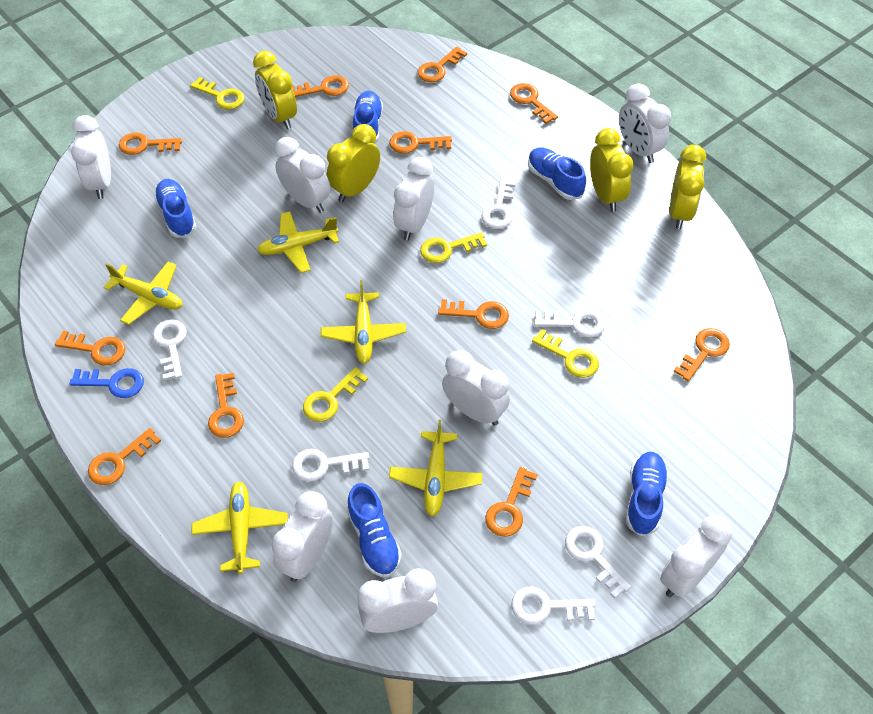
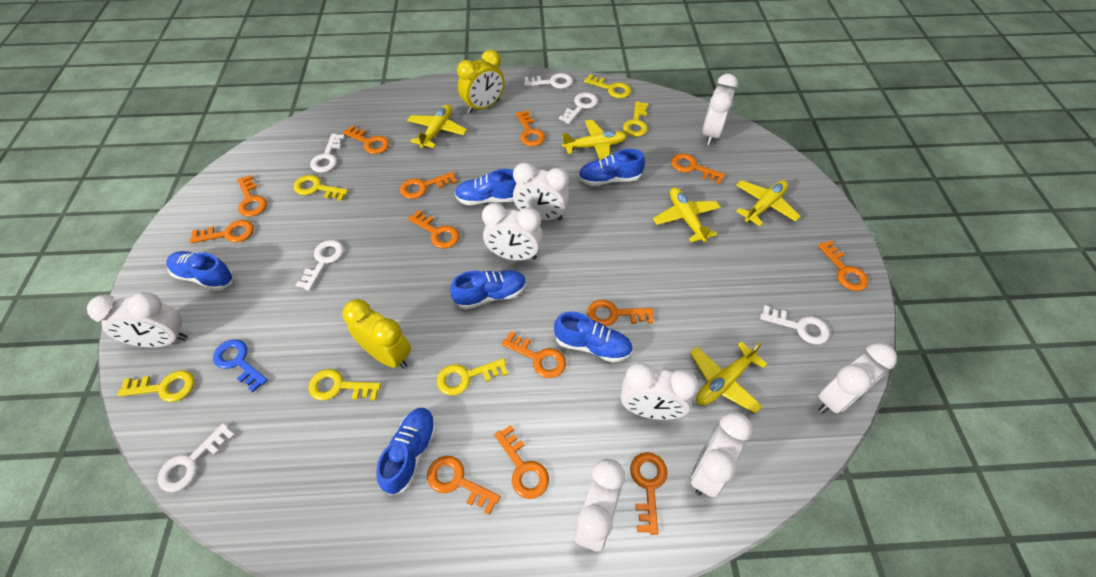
blue shoe: [154,179,196,238] [347,483,402,578] [353,91,383,144] [528,148,586,200] [626,452,668,536] = 5 -> [166,251,234,291] [376,408,436,495] [450,270,527,310] [455,169,516,205] [554,312,633,362] [578,149,645,186] = 6
orange key: [55,331,126,366] [88,428,161,485] [119,133,182,155] [208,373,244,438] [292,75,349,97] [389,131,452,154] [418,46,467,82] [438,299,509,329] [485,467,538,537] [510,83,558,124] [673,328,730,382] = 11 -> [190,220,254,243] [237,175,267,217] [343,125,389,154] [400,172,457,199] [408,210,459,249] [427,456,501,515] [494,425,549,499] [501,331,566,378] [516,110,545,147] [587,300,654,327] [630,452,667,535] [671,153,726,184] [818,240,868,291] = 13
yellow clock: [253,51,297,129] [327,124,380,202] [590,128,634,212] [670,145,706,229] = 4 -> [343,299,411,369] [457,50,504,113] = 2
yellow key: [190,77,245,110] [303,367,368,422] [420,232,487,263] [532,329,599,378] = 4 -> [118,370,194,402] [294,175,348,201] [308,369,381,400] [437,358,508,395] [584,74,631,98] [623,101,648,137] = 6

